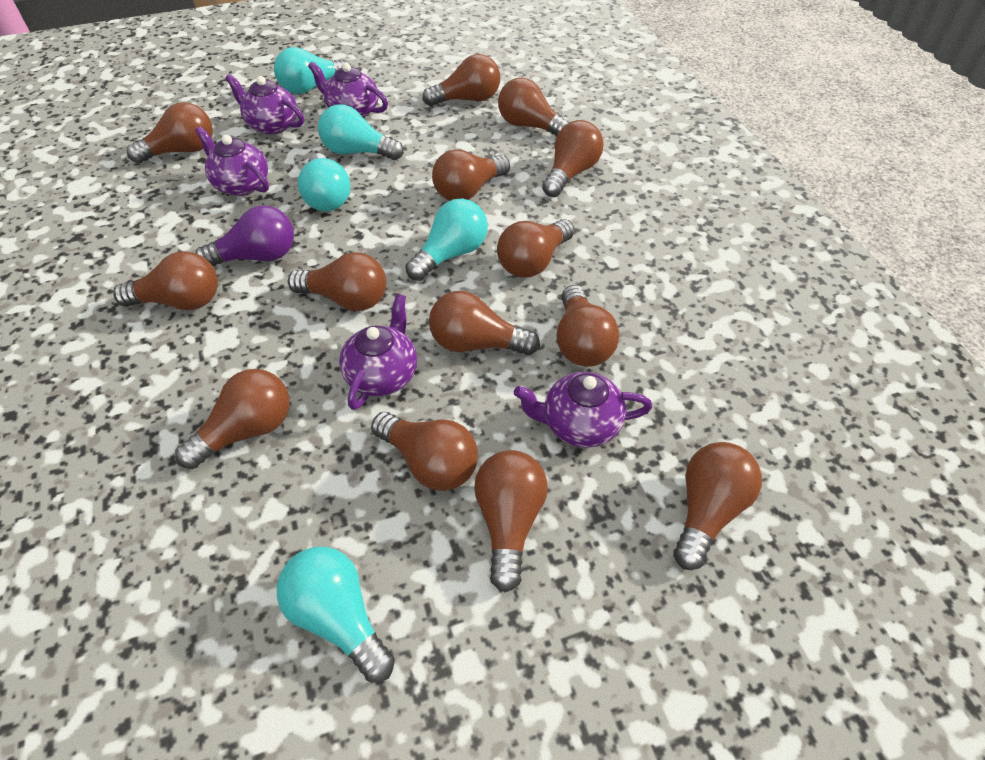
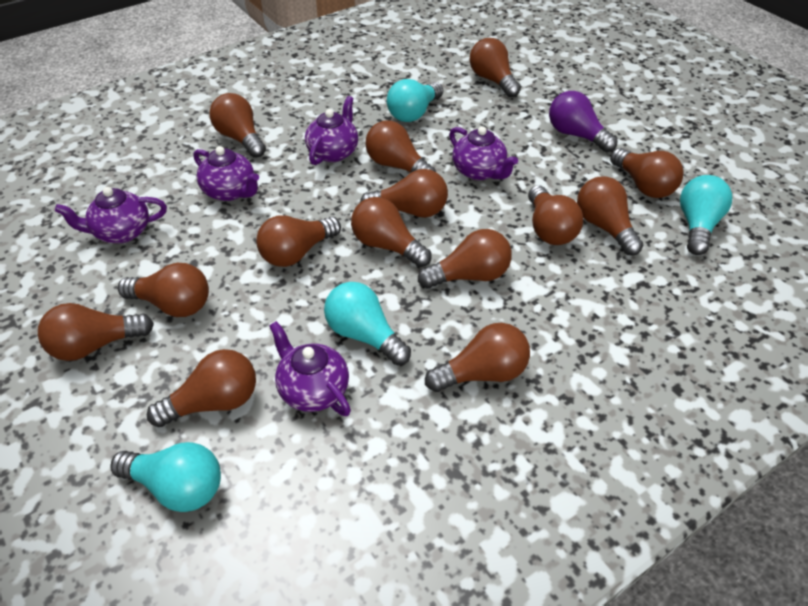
turquoise light bulb: [274,47,351,94] [277,547,395,682] [298,153,351,211] [318,104,404,160] [405,199,488,281] = 5 -> [110,442,221,512] [324,282,411,365] [387,79,443,122] [680,175,732,255] = 4

